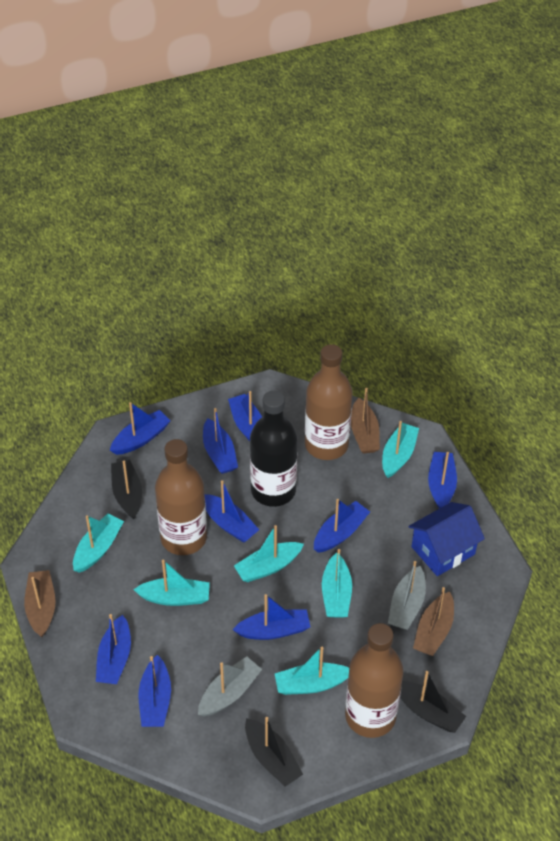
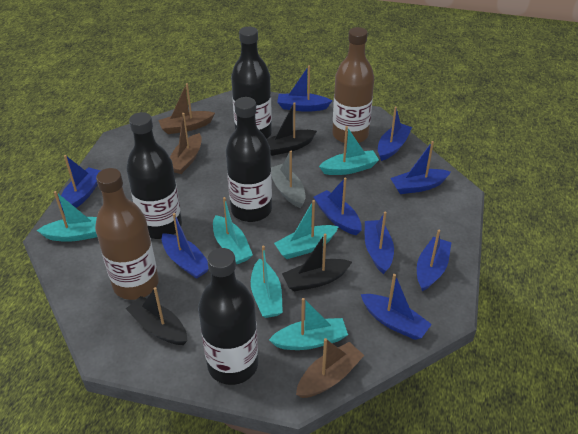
black bottle: [250,391,297,507] = 1 -> [126,112,182,239] [198,248,258,385] [226,97,272,222] [231,27,272,139] = 4
blue house: [408,502,485,576] = 1 -> none = 0
brown bottle: [155,439,207,555] [305,344,353,460] [345,623,403,738] = 3 -> [95,168,159,300] [332,27,374,143] = 2
grey boat: [198,657,262,716] [388,561,426,630] = 2 -> [271,151,305,208] = 1

